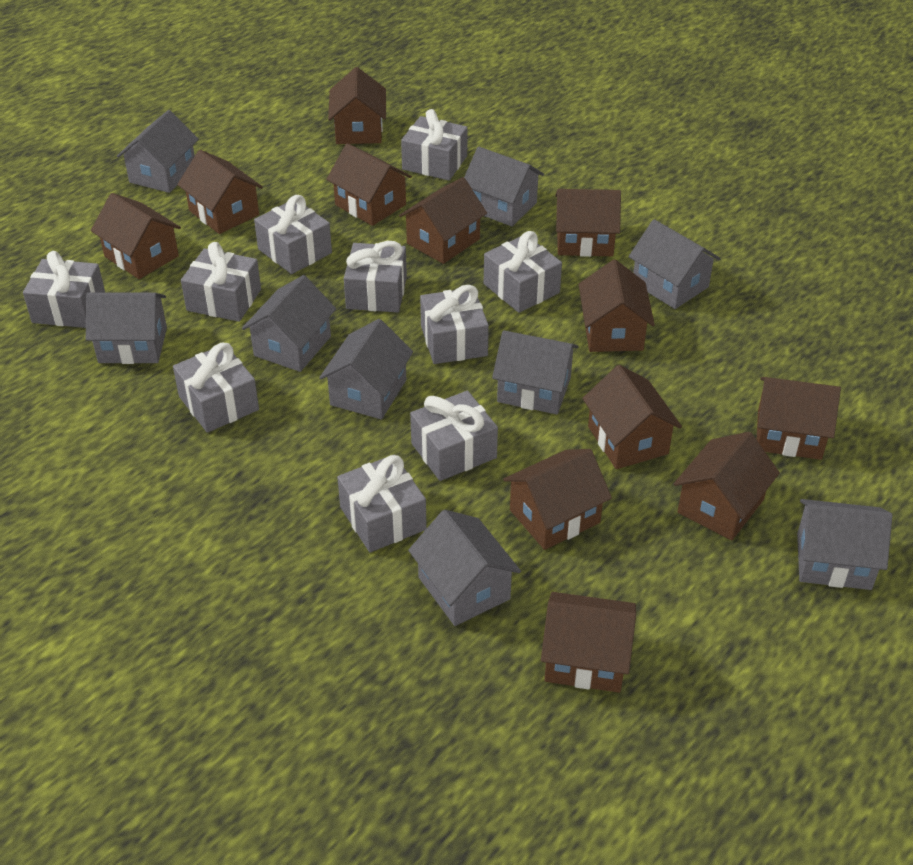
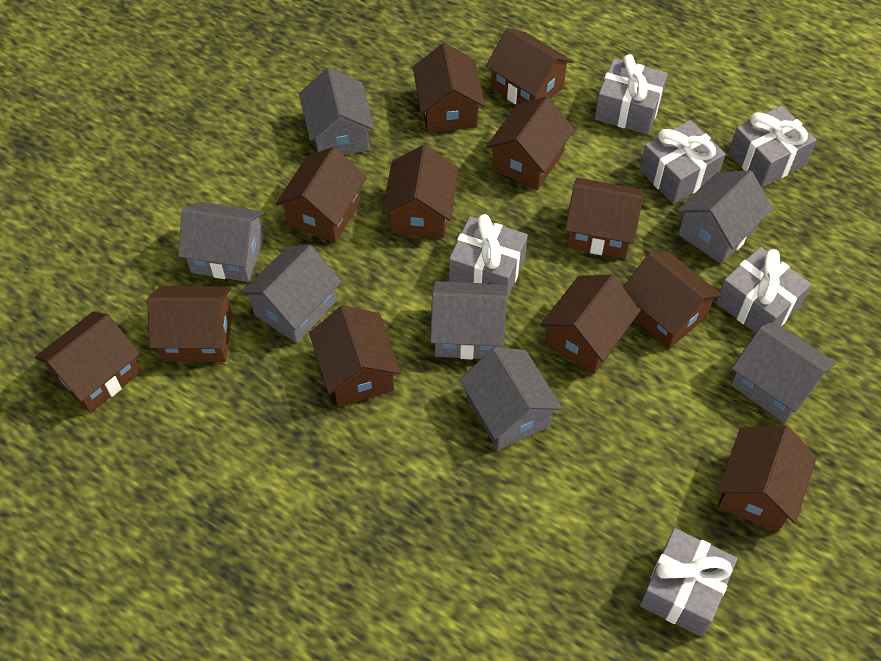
grey gift: [23,251,105,328] [173,343,259,433] [181,242,261,322] [254,195,332,274] [337,455,427,552] [344,241,407,313] [401,109,468,180] [410,391,498,481] [420,285,489,364] [484,231,562,313] = 10 -> [449,214,528,299] [595,54,668,134] [639,528,737,636] [640,120,725,204] [716,247,811,333] [728,105,817,188] = 6
grey house: [86,293,167,364] [117,110,199,193] [242,275,336,372] [319,319,413,419] [408,510,521,626] [464,147,544,226] [492,330,578,414] [628,219,721,309] [797,499,892,590] = 9 -> [178,201,264,282] [241,245,342,343] [299,67,375,155] [430,281,507,359] [459,347,562,450] [677,170,773,264] [731,321,836,423] = 7

